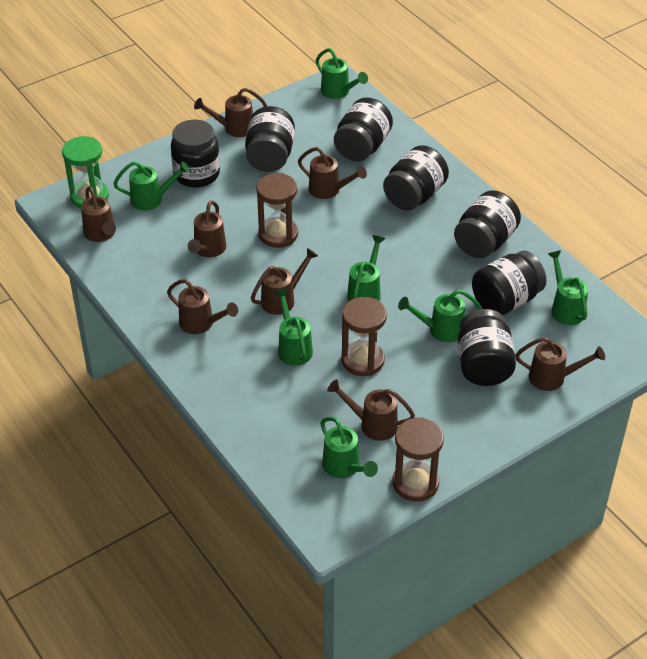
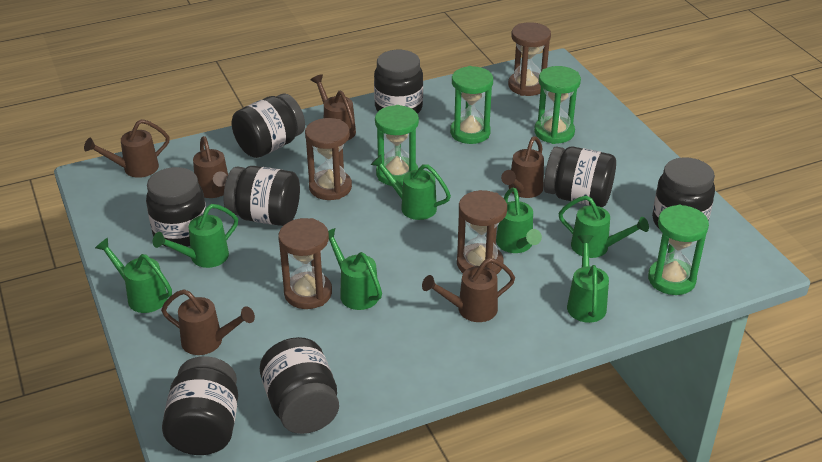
black jar: [171,120,220,188] [245,106,295,172] [334,97,393,161] [383,145,449,210] [454,190,521,258] [458,309,516,386] [472,251,546,315] = 7 -> [146,167,206,247] [162,356,238,455] [224,166,300,226] [232,93,305,158] [260,337,339,434] [374,50,423,114] [544,146,616,207] [652,157,715,228] = 8
brown hourglass: [256,173,298,248] [341,297,387,376] [393,417,444,502] = 3 -> [278,218,332,309] [305,118,352,200] [457,190,507,275] [508,22,551,96] = 4
brown watering can: [81,186,116,242] [167,279,238,334] [188,200,226,257] [194,88,267,137] [251,248,318,315] [298,147,367,199] [327,379,415,441] [515,337,605,391] = 8 -> [84,119,170,178] [161,289,255,355] [193,136,228,198] [311,74,356,140] [422,258,515,322] [501,136,544,198] = 6
green hourglass: [62,136,109,208] = 1 -> [375,105,419,186] [450,66,493,144] [534,66,581,144] [648,205,709,295] = 4

